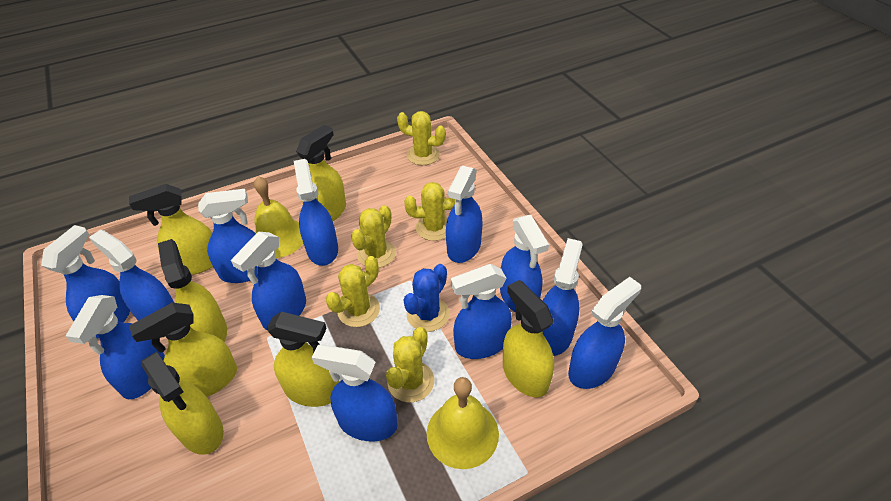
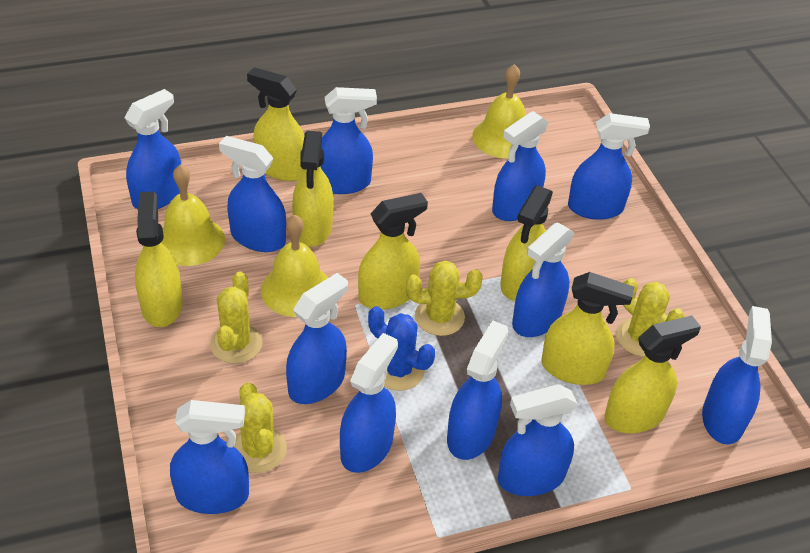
yellow bell: [254,176,303,258] [427,377,499,469] = 2 -> [161,165,225,266] [261,214,328,317] [472,64,526,158] = 3
yellow cactus: [326,256,380,327] [351,205,396,268] [386,327,434,402] [397,111,446,165] [404,182,455,241] = 5 -> [210,271,263,364] [234,382,287,473] [406,261,483,336] [616,278,685,357] = 4

